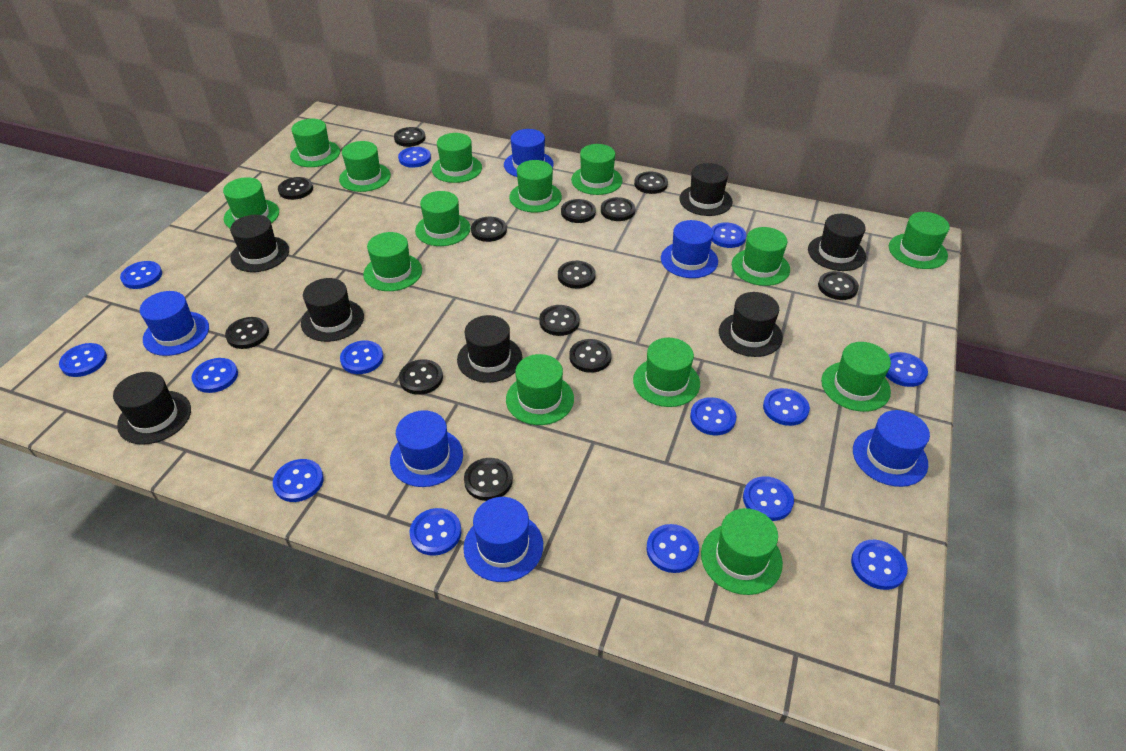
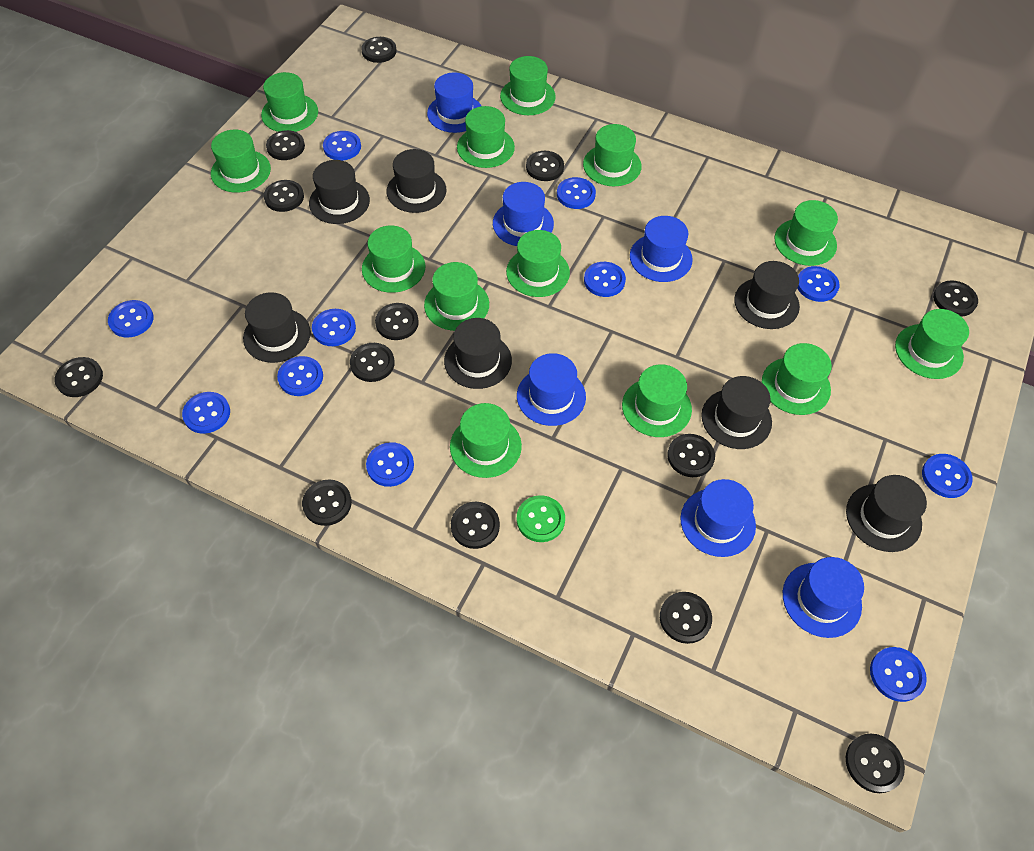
blue button: [59,343,107,377] [120,261,162,289] [191,358,238,393] [273,459,324,502] [340,341,384,374] [398,147,431,168] [410,508,462,556] [646,524,699,573] [690,397,736,435] [712,222,746,248] [743,476,794,521] [763,388,810,426] [851,540,908,590] [886,352,928,387] = 14 -> [108,300,154,338] [182,392,230,434] [277,356,323,396] [312,309,356,346] [323,131,361,161] [366,442,414,487] [557,177,596,209] [584,262,626,297] [797,266,839,302] [870,647,927,702] [922,454,973,498] = 11
green button: none = 0 -> [517,495,565,542] = 1
green hat: [223,177,279,228] [290,119,340,167] [339,141,391,192] [363,232,422,291] [415,191,471,246] [432,133,482,183] [506,354,574,425] [509,160,562,212] [571,144,622,195] [633,338,700,407] [701,508,783,595] [732,227,790,286] [821,342,891,412] [889,212,950,269] = 14 -> [211,129,271,193] [261,72,318,132] [362,225,425,293] [424,262,489,331] [450,403,522,478] [457,106,515,168] [500,56,556,115] [506,230,570,297] [583,124,642,186] [622,364,692,437] [762,343,832,415] [774,200,838,266] [895,309,969,379] = 13

